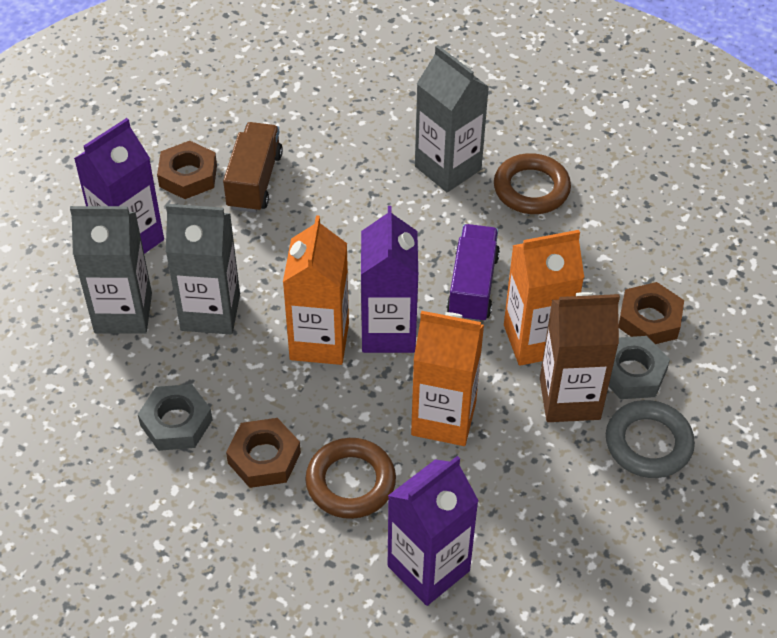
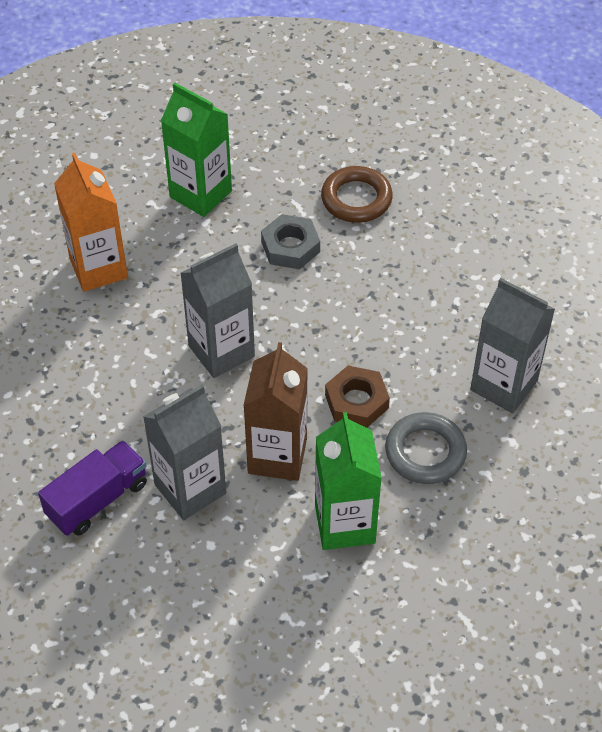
brown nut: [157,141,217,199] [226,418,301,488] [619,282,684,344] = 3 -> [325,365,390,428] = 1
brown ring: [305,438,396,519] [494,153,571,214] = 2 -> [321,166,393,223] = 1
brown truck: [223,122,283,213] = 1 -> none = 0
green carton: none = 0 -> [161,83,232,217] [315,412,382,550] = 2
grey nut: [138,384,213,451] [608,336,670,399] = 2 -> [261,214,320,270] = 1
orange carton: [283,215,349,365] [411,311,484,446] [504,230,584,366] = 3 -> [54,153,128,292] = 1
purple carton: [74,118,164,254] [361,206,418,353] [388,456,479,606] = 3 -> none = 0

